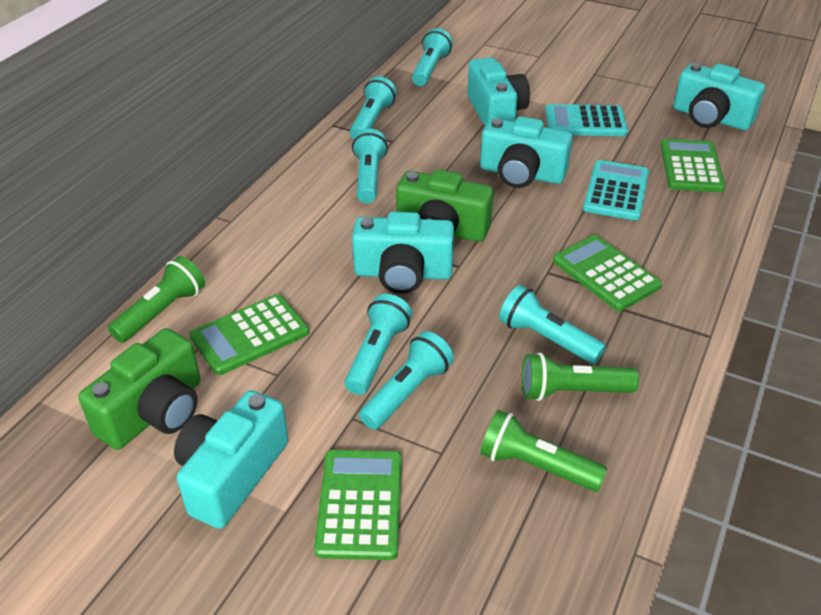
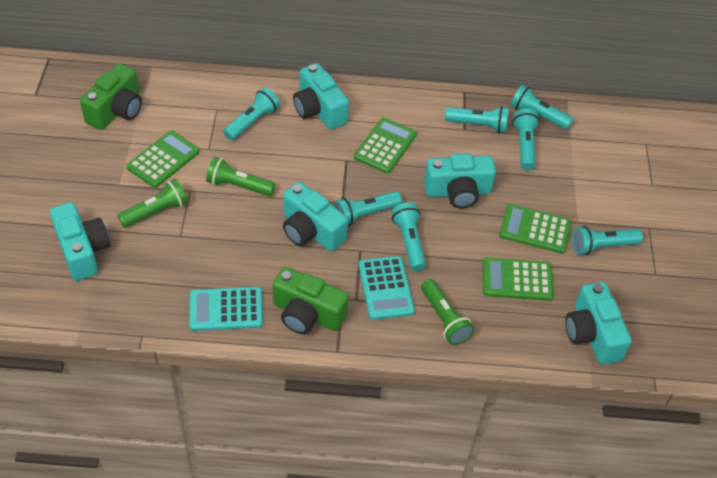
turquoise flashlight: [344,294,412,395] [350,76,396,139] [352,129,388,203] [359,331,454,430] [412,28,452,86] [499,285,606,364] = 6 -> [223,88,280,140] [334,191,402,226] [391,203,426,271] [445,106,509,133] [510,85,573,130] [512,109,540,170] [572,226,643,255] = 7

